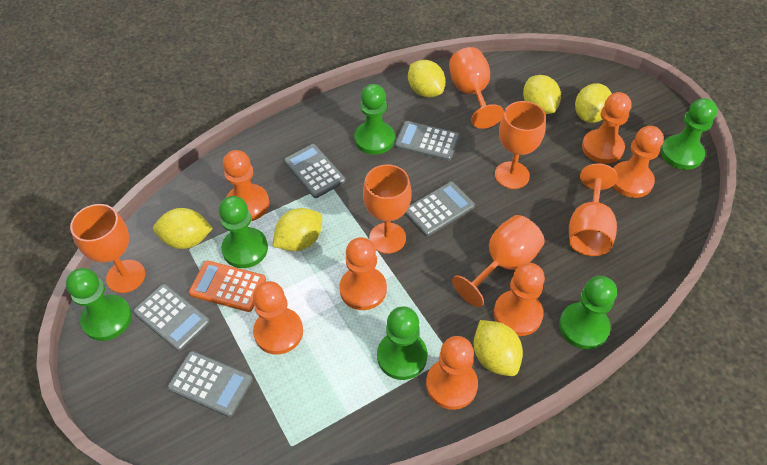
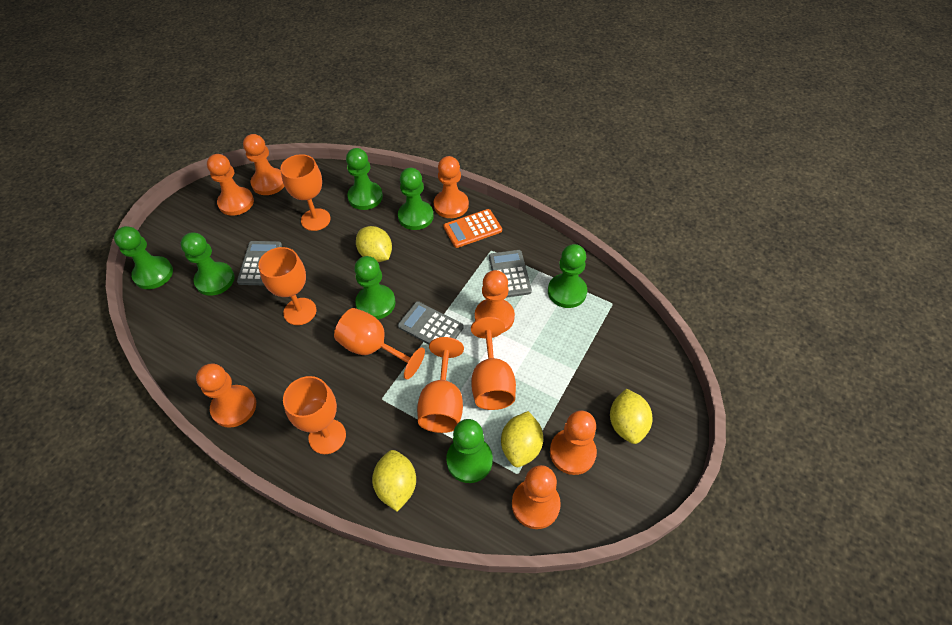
green pawn: [66,268,132,341] [219,196,268,268] [354,84,395,155] [377,306,427,380] [559,276,617,349] [661,98,717,170] = 6 -> [114,226,173,289] [181,232,234,296] [346,148,383,210] [354,256,396,319] [398,168,434,230] [446,419,493,483] [548,244,587,308] = 7
grey calculator: [133,284,210,351] [167,351,253,417] [284,144,346,198] [395,121,459,161] [405,182,475,236] = 5 -> [237,241,282,286] [398,301,464,344] [489,250,532,298] = 3
yellow lemon: [153,208,213,249] [273,208,322,251] [408,60,445,98] [473,320,523,376] [523,75,561,114] [575,83,612,123] = 6 -> [356,226,392,262] [372,450,416,512] [501,411,543,467] [610,388,653,444] = 4

